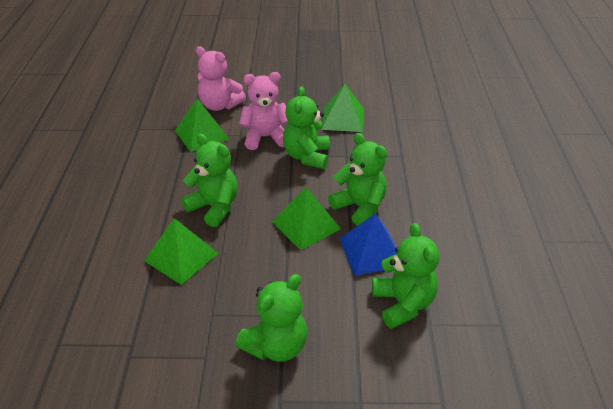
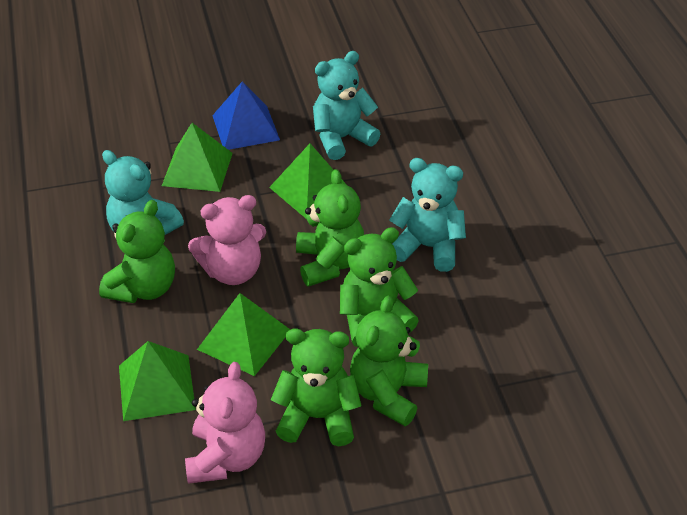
turquoise teddy bear: none = 0 -> [102,150,184,235] [313,51,380,160] [389,158,466,272] = 3

